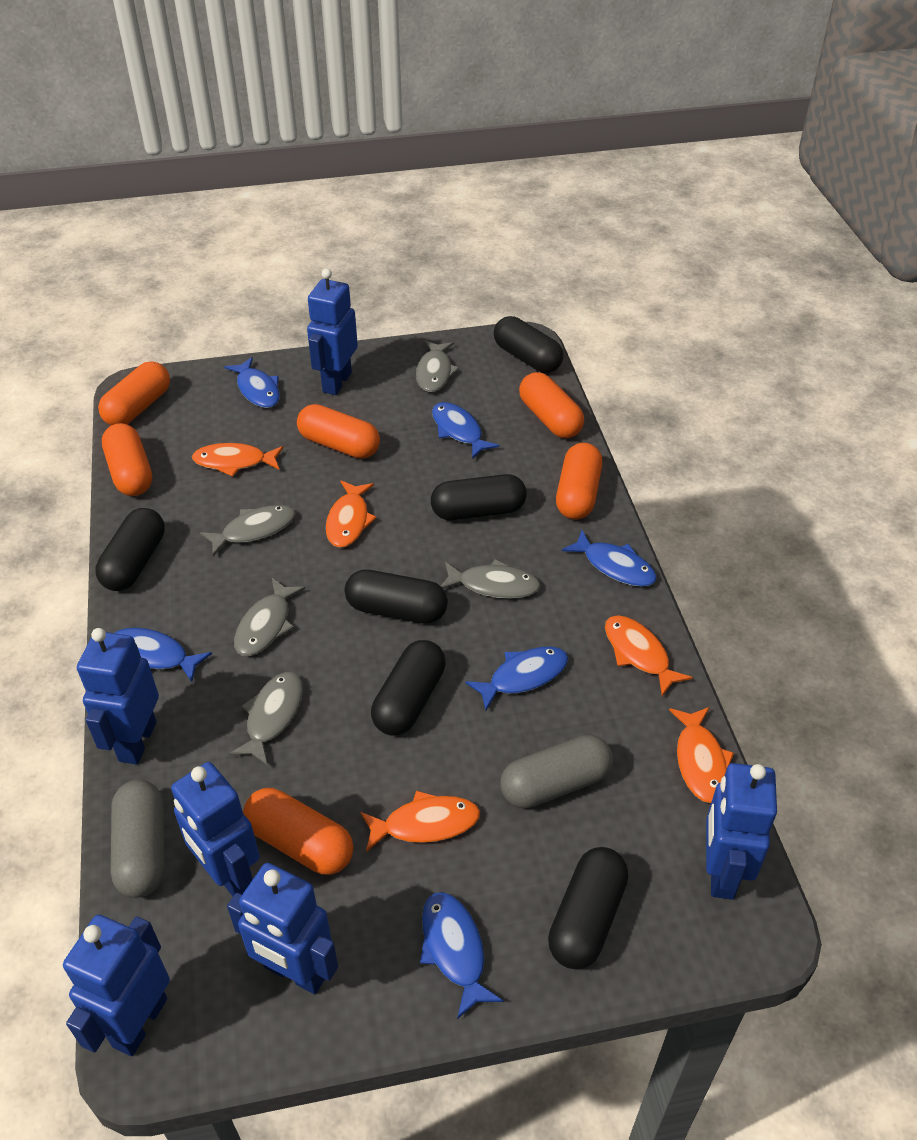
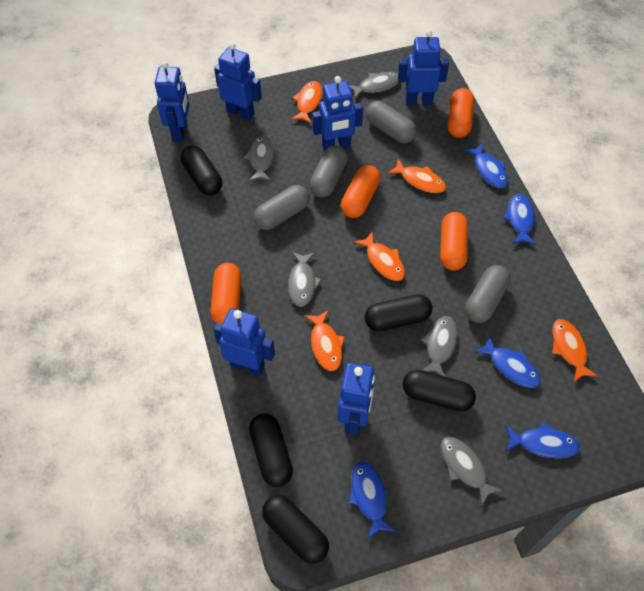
black capsule: [95,508,165,591] [345,570,448,623] [371,640,446,736] [431,474,527,520] [494,316,563,373] [548,847,628,969] = 6 -> [181,146,222,195] [249,413,293,487] [262,495,329,564] [365,294,433,332] [403,370,476,412] = 5
blue fish: [115,628,212,682] [224,357,280,408] [420,892,503,1019] [432,402,500,459] [465,647,568,711] [562,530,657,587] = 6 -> [348,461,395,538] [464,143,508,188] [474,335,541,388] [503,194,536,245] [506,422,580,458] = 5
grey capsule: [111,780,165,898] [500,735,613,809] = 2 -> [254,185,310,230] [310,145,348,197] [366,101,417,144] [465,265,511,323] = 4
orange capsule: [98,361,170,425] [102,423,152,496] [243,788,353,875] [297,404,380,459] [519,372,584,438] [556,443,602,519] = 6 -> [210,263,241,324] [341,165,380,218] [440,212,468,271] [448,88,475,138] = 4

